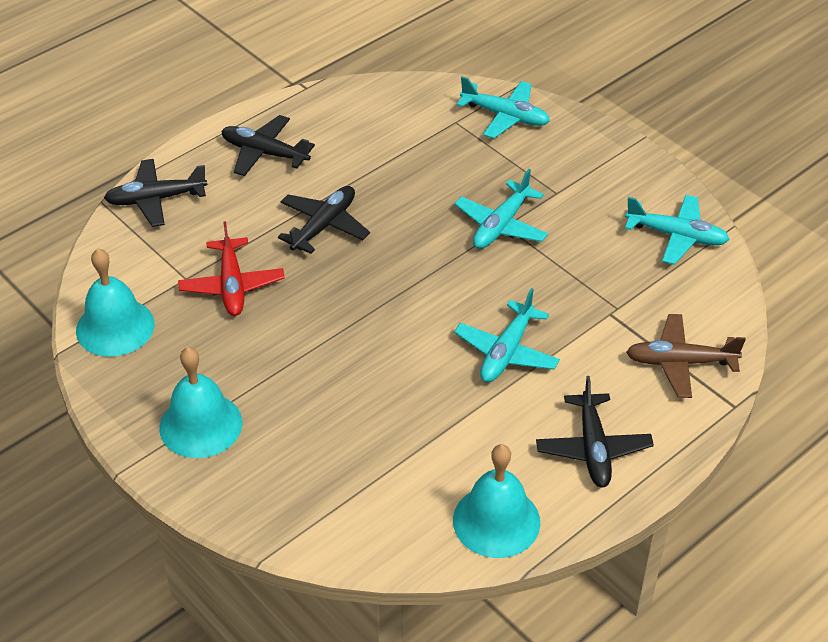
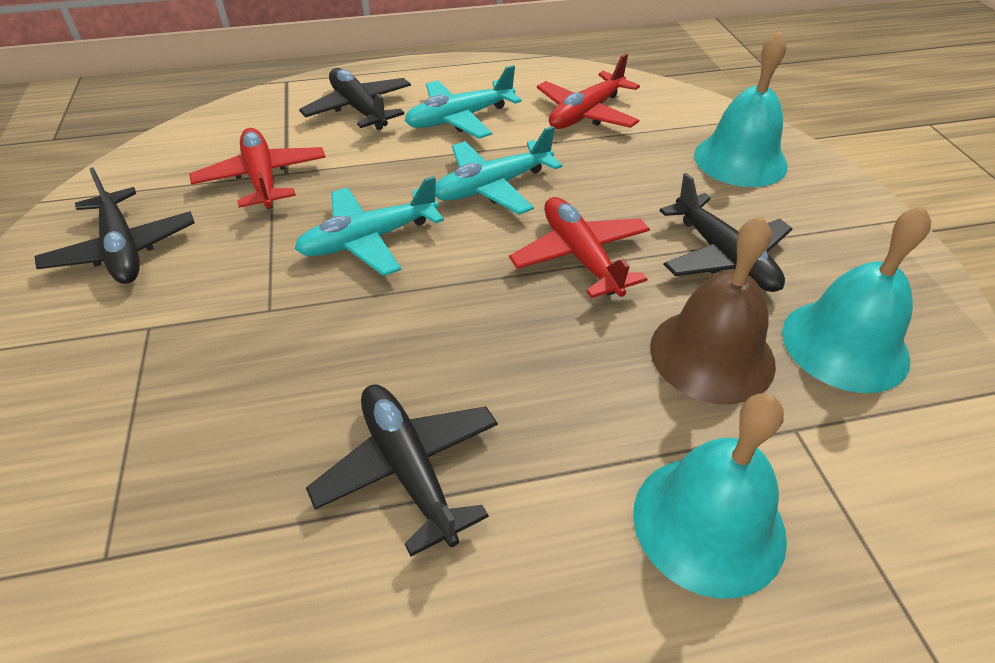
brown bell: none = 0 -> [650,216,776,404] = 1
brown plane: [626,314,746,398] = 1 -> none = 0
red plane: [178,221,285,316] = 1 -> [190,128,326,209] [509,197,650,298] [537,54,640,129] = 3
turquoise plane: [454,288,560,382] [455,169,548,249] [456,76,550,139] [625,195,730,265] = 4 -> [295,176,444,276] [405,65,522,139] [435,126,562,215] = 3

